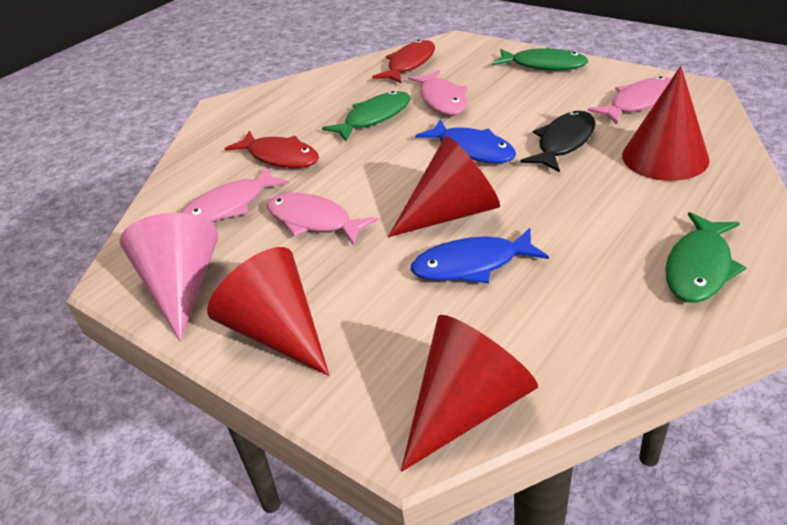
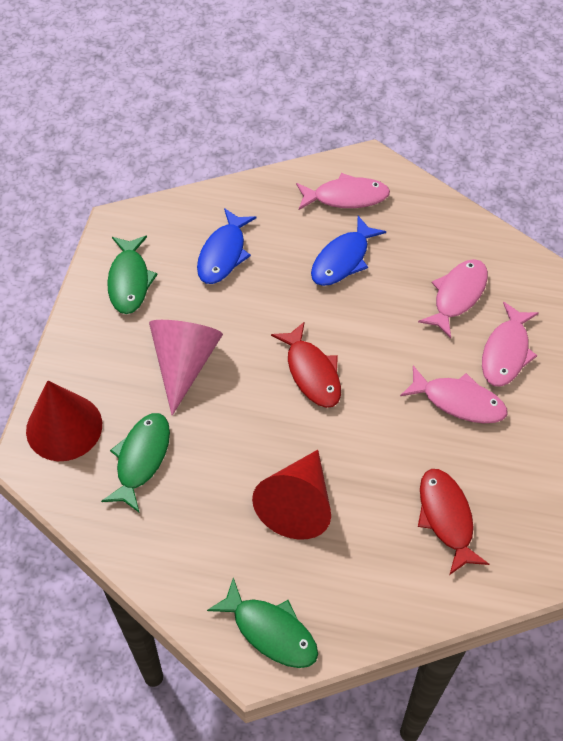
black fish: [521,111,595,172] = 1 -> none = 0
red cone: [207,247,329,376] [388,136,500,237] [401,315,538,472] [622,66,710,181] = 4 -> [26,380,102,461] [252,450,331,540] = 2

